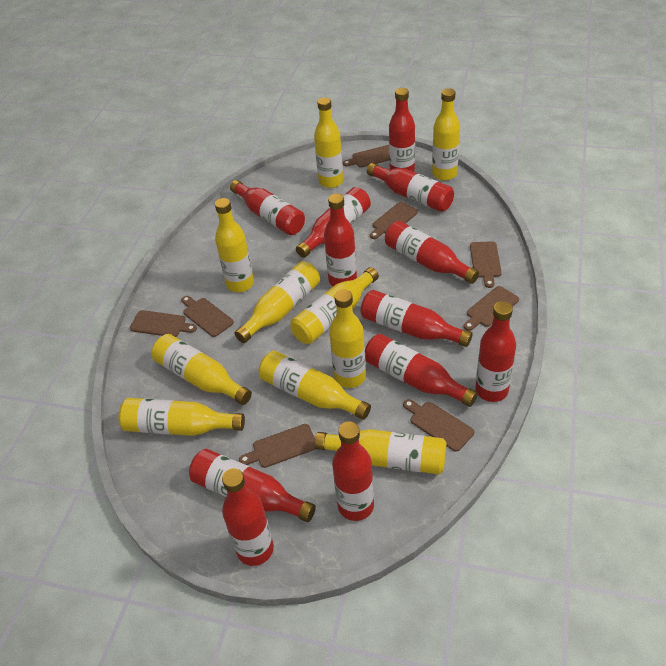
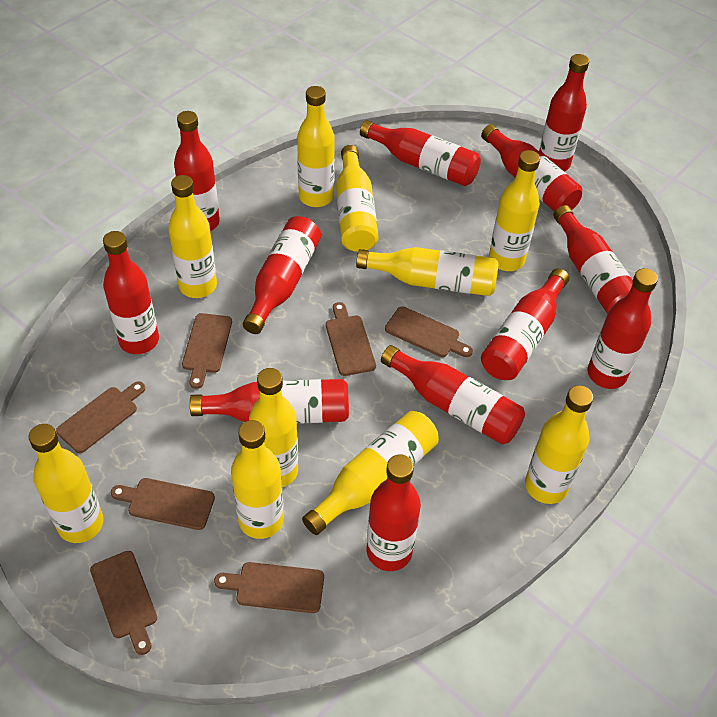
brown cutting board: [130,310,197,337] [181,296,234,337] [239,424,315,468] [343,145,389,168] [370,202,418,239] [403,399,474,452] [464,286,519,331] [470,241,502,288] = 8 -> [56,381,145,453] [90,551,157,655] [111,478,215,530] [182,313,232,389] [214,562,324,613] [326,302,376,376] [385,306,473,357] = 7

